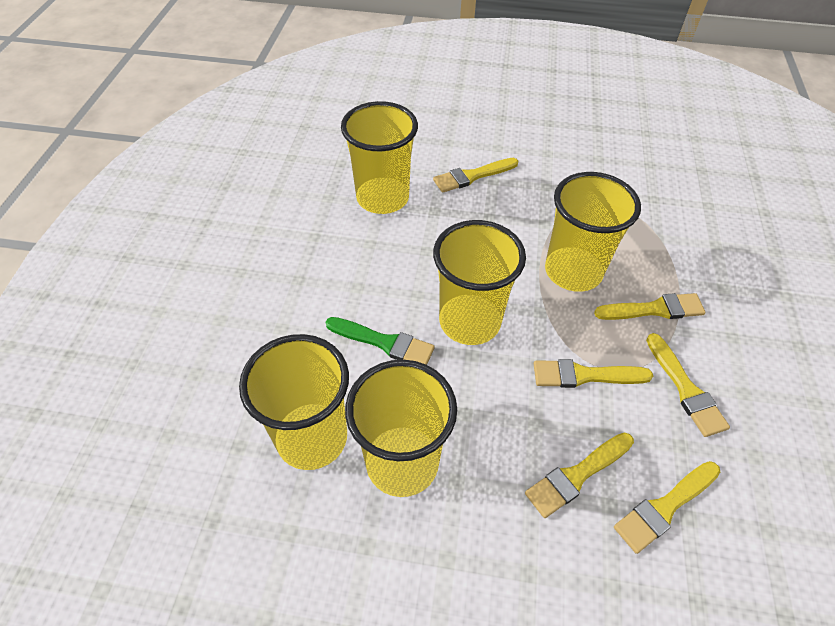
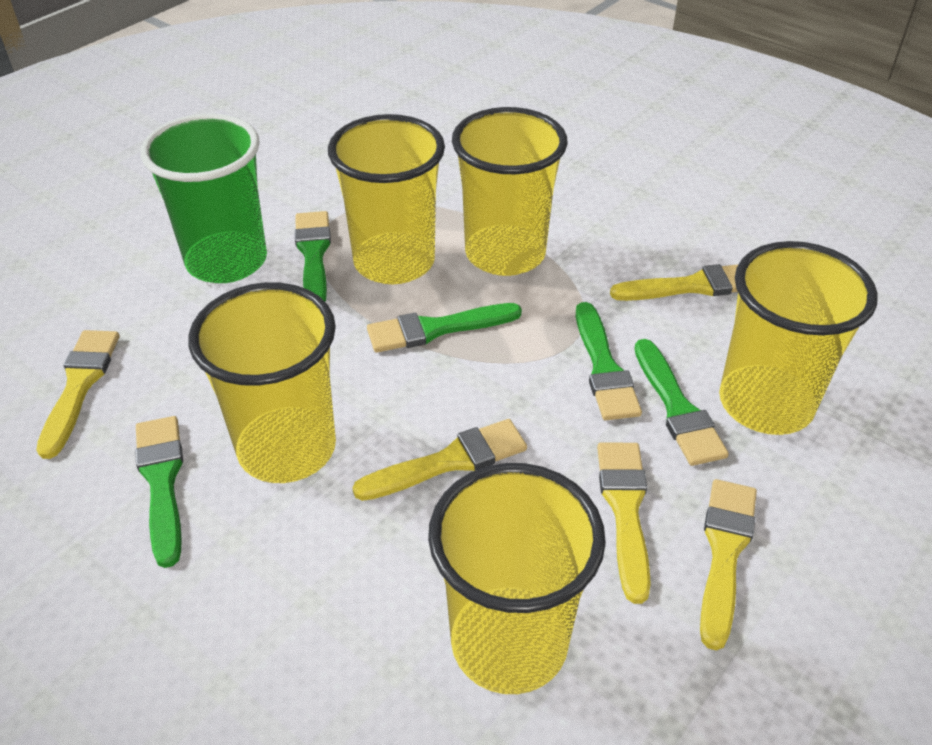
green brush: [326,317,435,365] = 1 -> [135,416,183,568] [295,211,331,302] [367,303,522,353] [576,302,642,420] [634,339,729,466] = 5
green cup: none = 0 -> [141,113,267,283] = 1
yellow brush: [433,158,518,193] [525,432,634,518] [534,359,653,388] [594,293,706,320] [614,461,720,554] [646,333,730,437] = 6 -> [36,330,119,459] [353,419,527,501] [597,442,651,604] [610,264,739,301] [700,479,757,651] = 5

